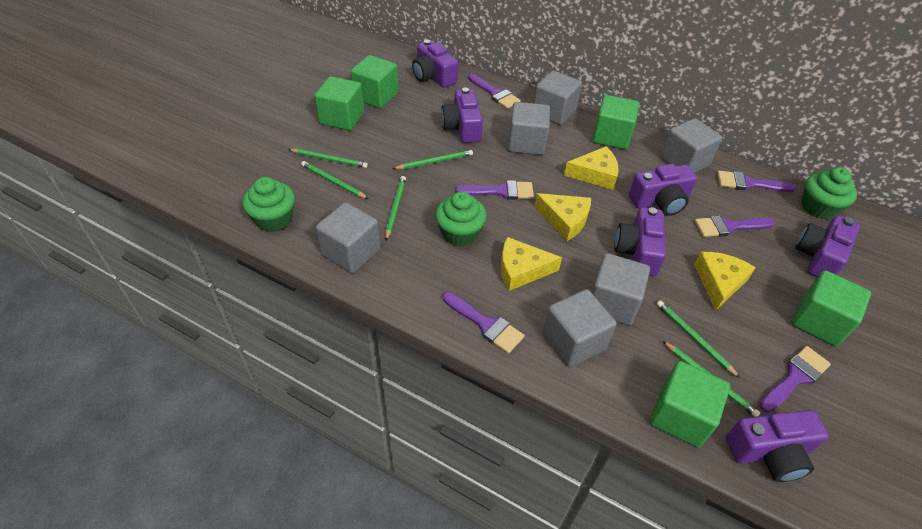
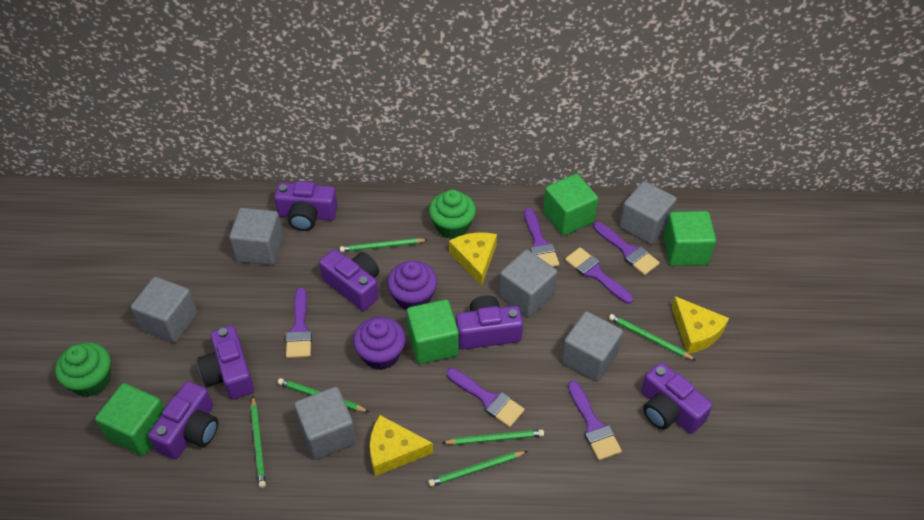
green cube: [314,76,364,131] [350,55,398,109] [592,95,640,150] [650,361,730,448] [792,270,871,347] = 5 -> [95,383,165,456] [407,300,459,364] [543,174,598,235] [663,211,716,266] = 4
green cupcake: [242,177,295,232] [435,192,487,247] [801,167,857,219] = 3 -> [55,342,111,397] [429,190,476,239] = 2
purple cupcake: none = 0 -> [353,317,406,370] [387,261,437,310] = 2
yellow cheese: [501,237,562,291] [534,193,591,241] [564,146,619,190] [694,252,756,311] = 4 -> [370,415,433,476] [449,233,497,286] [672,296,729,353] = 3

